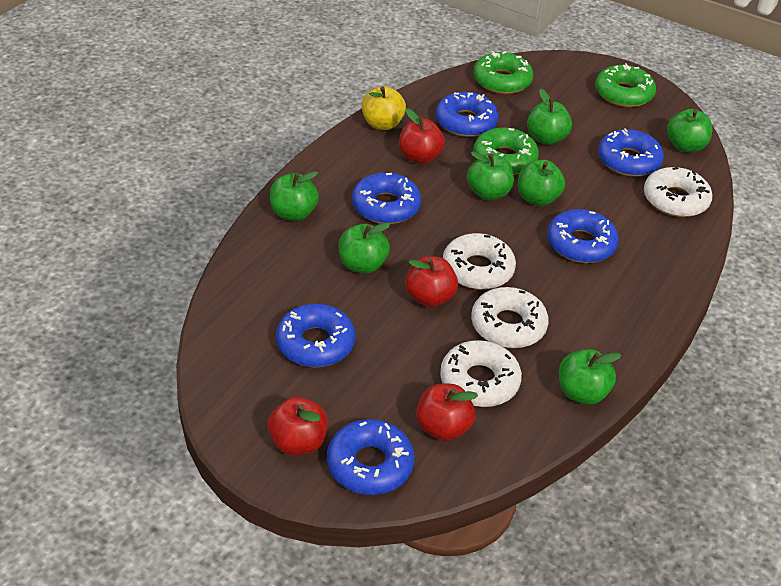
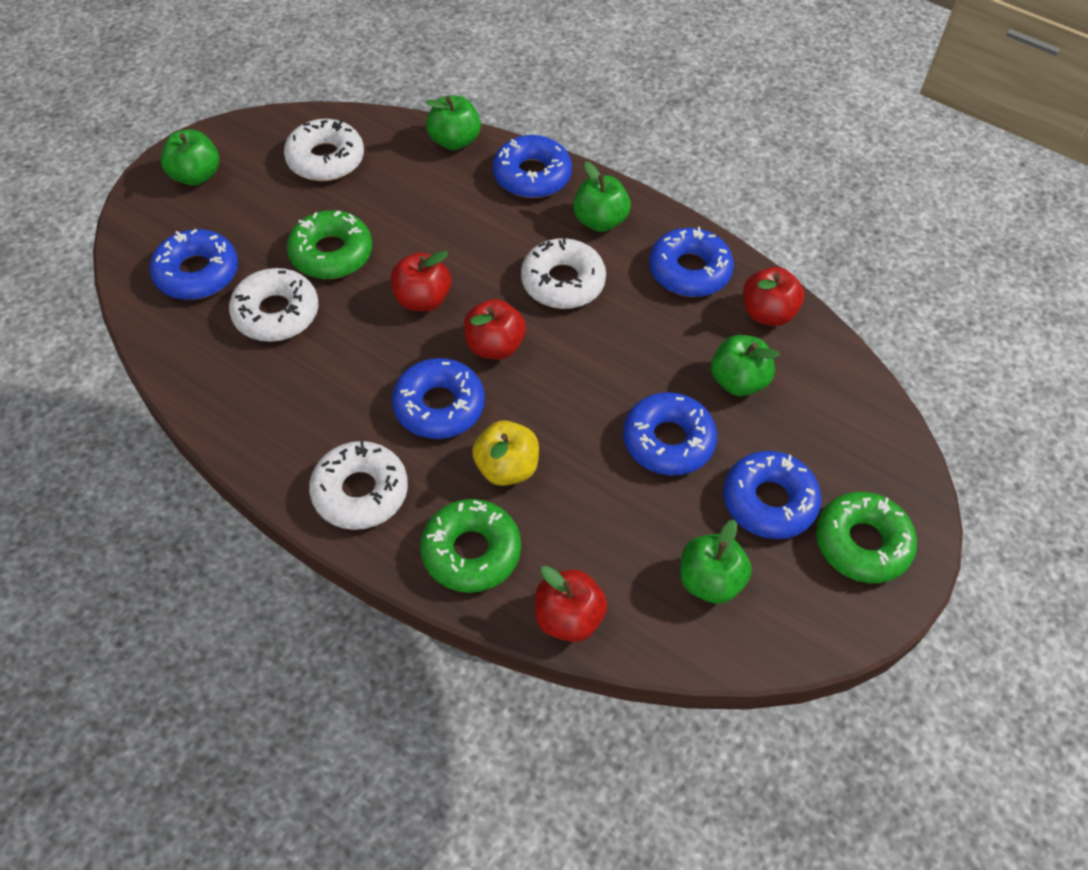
green apple: [270,171,319,221] [339,222,390,274] [467,152,514,200] [518,160,565,206] [527,89,572,145] [559,349,622,405] [667,109,712,152] = 7 -> [161,129,219,186] [425,96,481,150] [573,162,631,232] [680,520,752,604] [711,335,780,396] = 5

